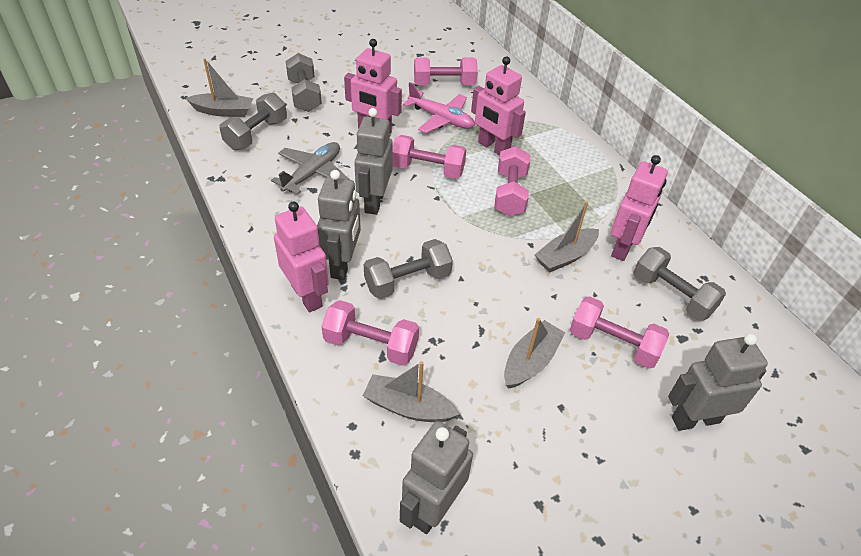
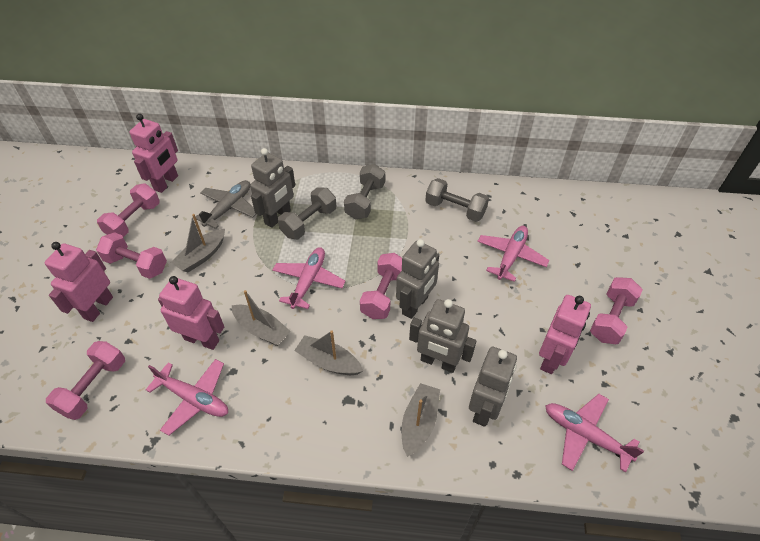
grey dumbbell: [219,93,287,150] [286,53,322,112] [364,239,453,299] [633,247,726,321] = 4 -> [278,187,336,239] [344,164,385,220] [425,178,489,222] = 3
pink plane: [403,82,475,133] = 1 -> [146,359,228,436] [272,247,345,309] [477,226,549,282] [545,394,644,472] = 4

